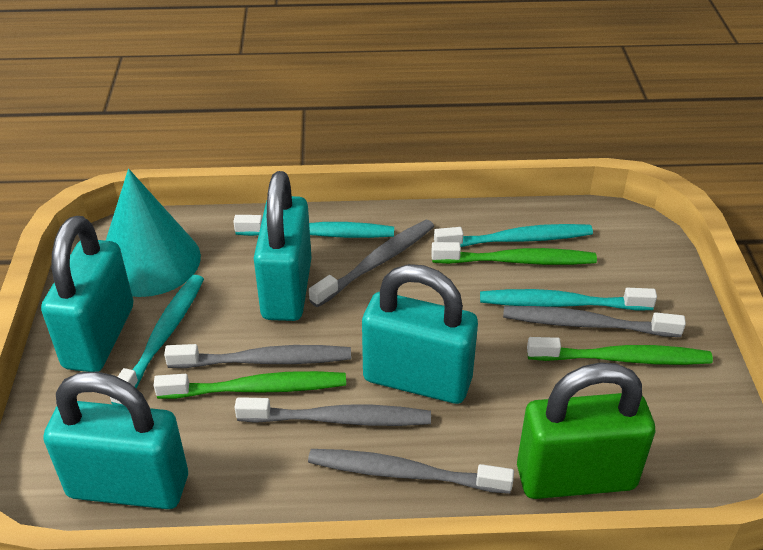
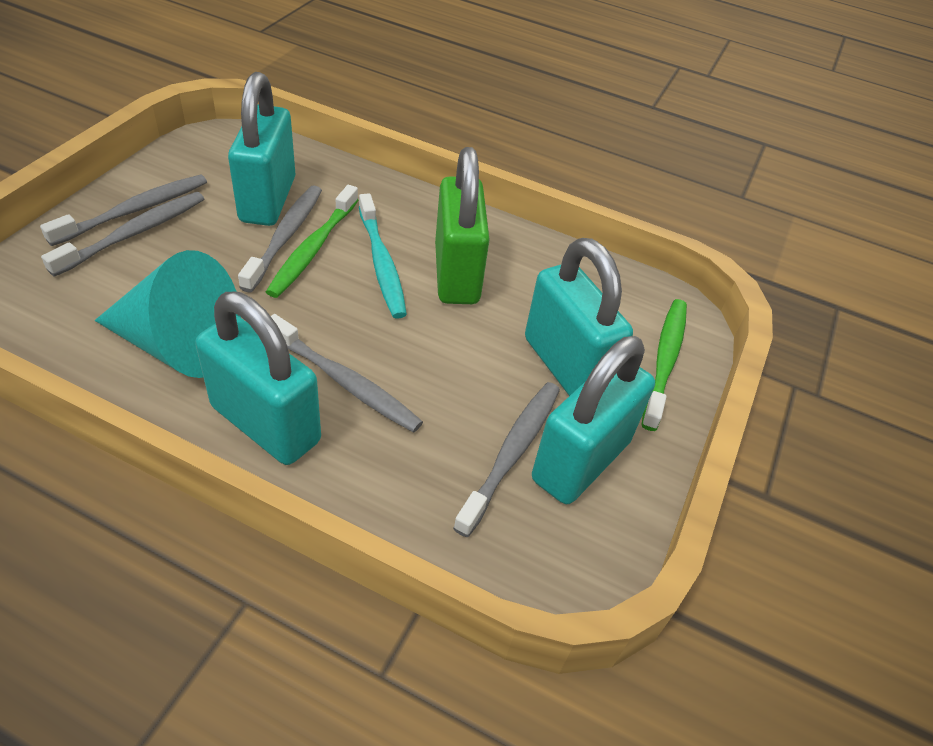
green toothbrush: [153,371,346,399] [431,242,597,265] [527,337,713,365] = 3 -> [266,185,358,298] [641,299,687,431] = 2
turquoise toothbrush: [110,275,204,406] [233,215,394,238] [434,224,593,247] [480,288,657,311] = 4 -> [359,193,407,319] = 1

